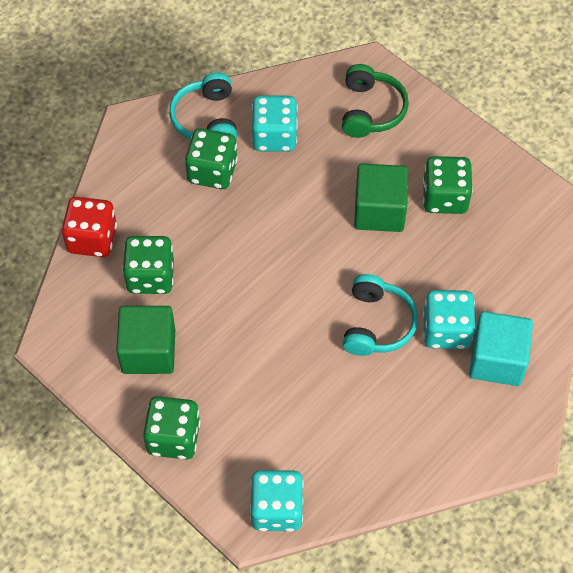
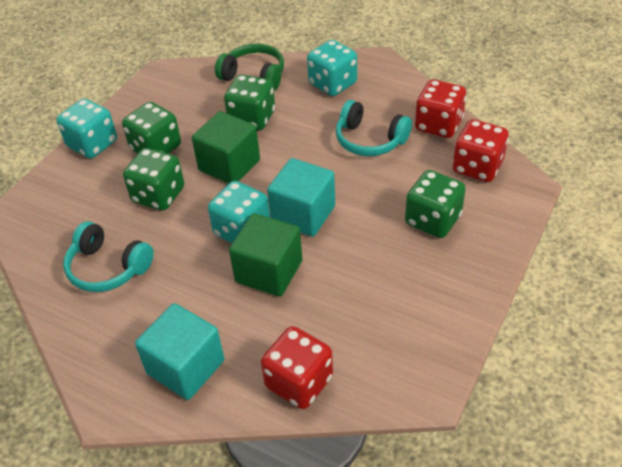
red dice: [61,197,117,257] = 1 -> [261,326,333,409] [415,79,466,138] [453,119,509,182] = 3
turquoise cube: [469,311,533,386] = 1 -> [135,303,224,400] [267,158,335,237] = 2

